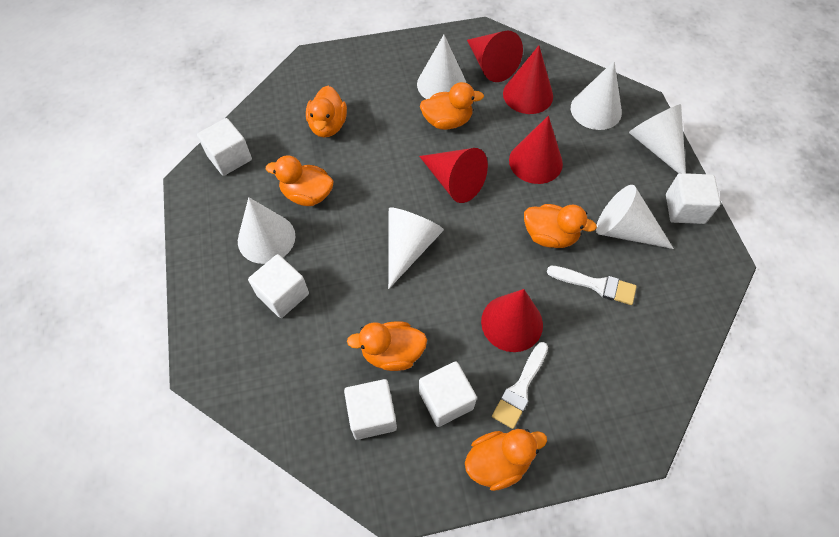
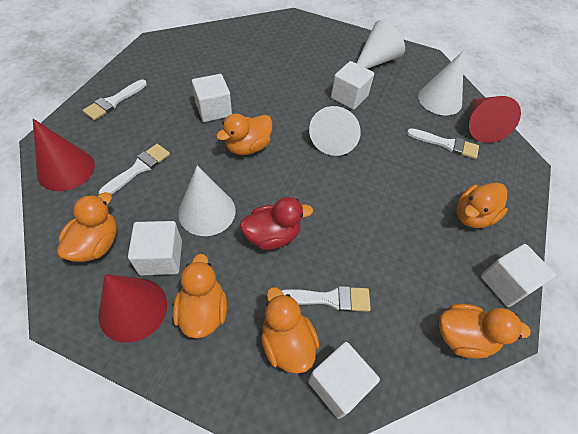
red cone: [419,148,488,203] [467,31,523,82] [481,289,543,352] [503,45,553,114] [509,116,563,184] = 5 -> [33,119,95,191] [99,274,167,343] [469,96,521,143] = 3
red duck: none = 0 -> [240,197,313,250] = 1
white brush: [492,342,548,429] [547,266,637,305] = 2 -> [83,80,147,120] [99,144,170,194] [281,286,371,312] [407,128,479,159] = 4
white cone: [238,197,295,264] [388,207,444,289] [417,35,466,99] [571,61,622,130] [596,185,674,249] [629,104,686,174] = 6 -> [178,166,236,236] [309,106,361,156] [356,20,405,69] [418,50,464,115] = 4

